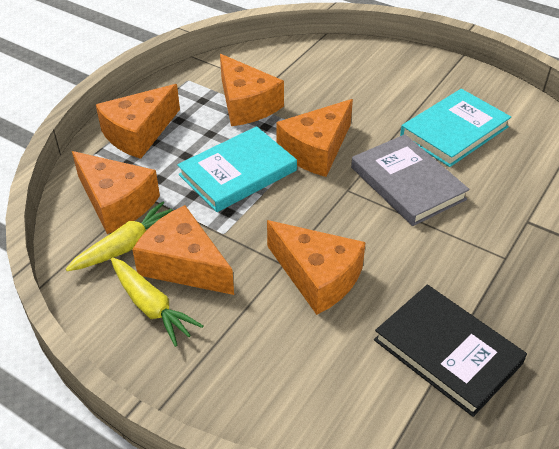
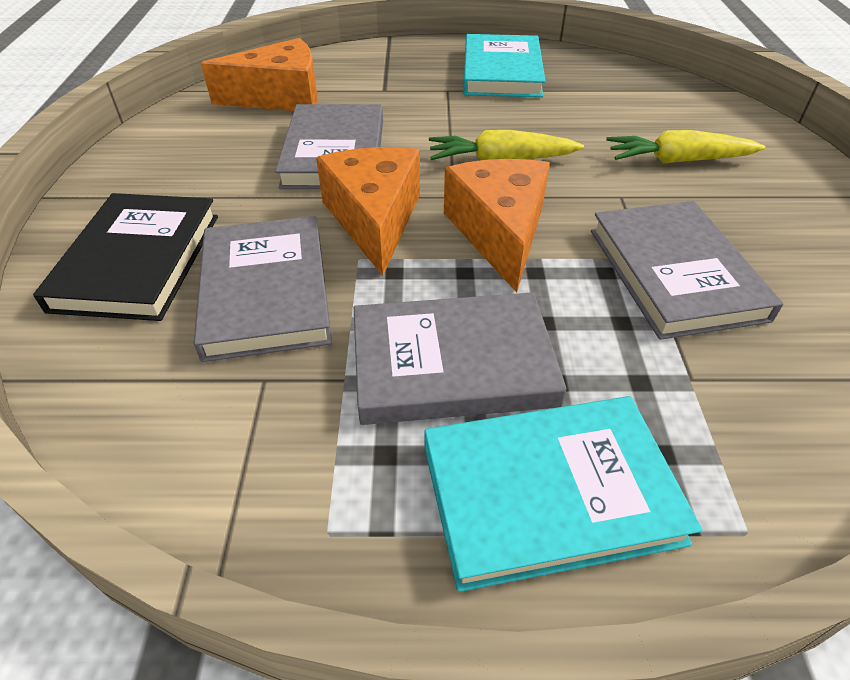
grey book: [351,134,470,226] = 1 -> [194,216,332,362] [275,104,383,189] [354,292,567,425] [591,201,783,340] = 4
orange cheese: [72,151,160,234] [96,84,180,159] [132,205,234,295] [220,54,284,126] [267,220,366,315] [276,99,353,177] = 6 -> [201,38,318,111] [316,147,420,276] [444,159,550,293] = 3

